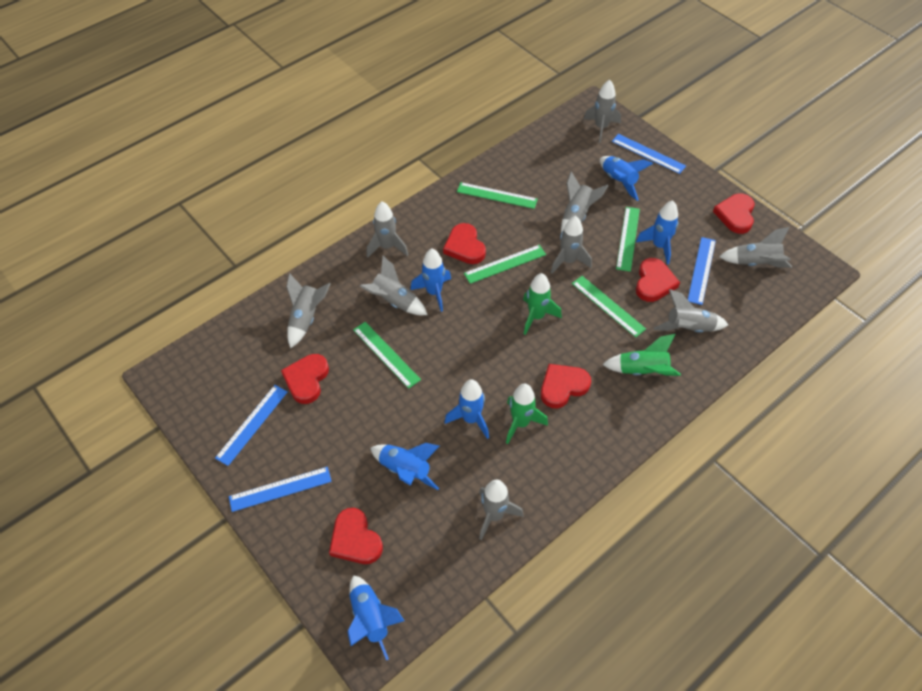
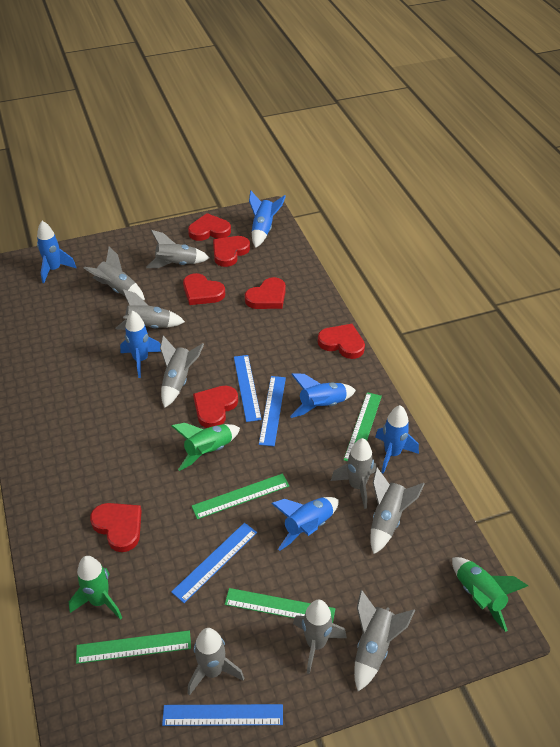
green ruler: [353,322,421,389] [457,182,538,209] [464,245,546,284] [572,276,646,337] [616,207,640,272] = 5 -> [76,630,191,664] [192,473,289,519] [225,588,335,623] [344,392,382,461] = 4
red heart: [281,354,329,404] [329,508,383,564] [443,223,486,264] [541,364,591,408] [636,258,680,302] [713,194,755,234] = 6 -> [90,503,142,552] [183,273,225,305] [188,213,231,241] [193,386,238,428] [213,236,250,267] [245,277,286,309] [318,324,365,359] = 7

